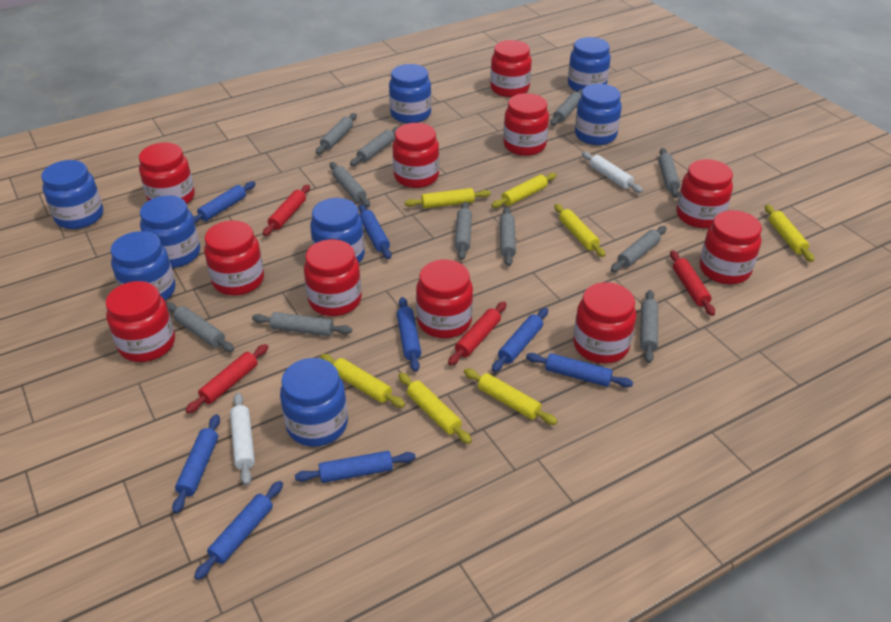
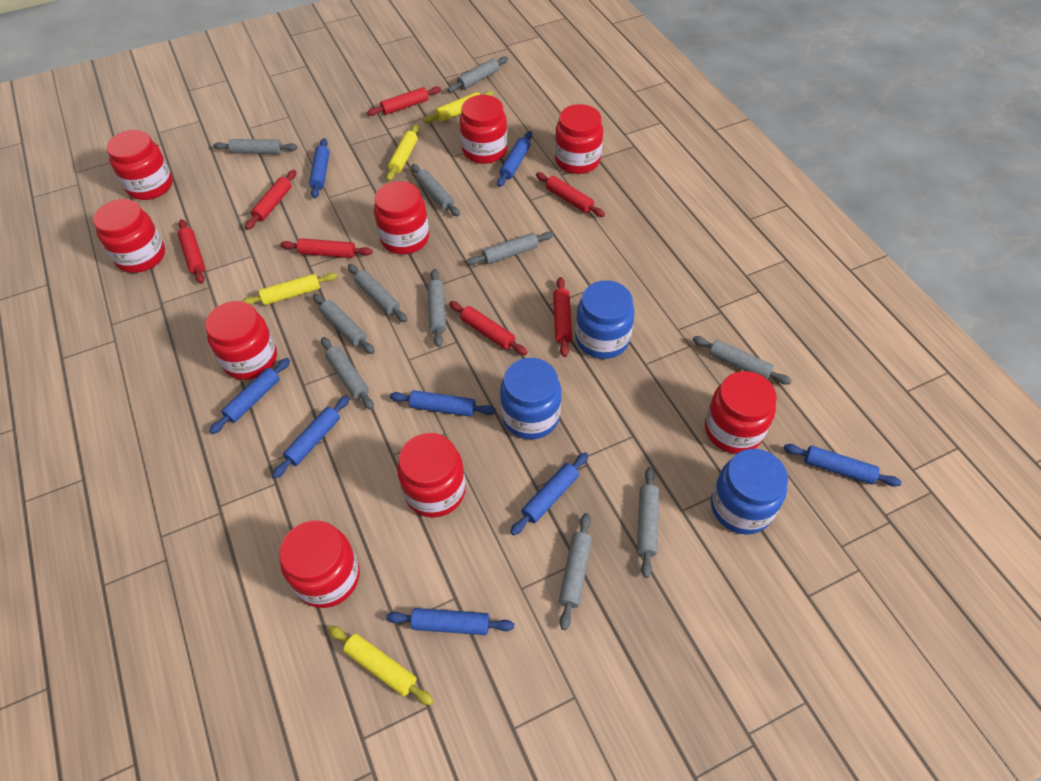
blue jar: [41,160,103,229] [110,231,175,301] [140,195,200,268] [280,358,348,447] [310,198,365,263] [389,64,432,123] [568,37,611,92] [575,84,622,145] = 8 -> [500,358,561,439] [575,280,635,359] [711,449,788,535] = 3
red jar: [106,281,175,362] [139,143,195,204] [204,220,264,296] [304,239,362,316] [393,123,439,188] [416,260,473,338] [490,40,532,97] [503,93,549,156] [573,282,636,364] [677,159,733,228] [700,210,762,285] = 11 -> [93,199,165,273] [106,130,173,200] [205,301,277,380] [279,520,360,608] [374,181,429,254] [397,433,466,518] [460,95,507,164] [555,104,603,174] [705,371,777,454] = 9
red rolling pin: [185,344,268,414] [263,185,310,236] [448,302,507,366] [670,250,715,316] = 4 -> [178,219,205,284] [245,170,296,230] [280,238,373,258] [367,86,441,116] [449,301,527,355] [536,172,605,217] [553,277,572,357] = 7
white rolling pin: [230,393,255,485] [582,152,643,193] = 2 -> none = 0
yellow rolling pin: [320,354,405,408] [398,373,472,444] [405,188,491,209] [464,368,558,425] [491,173,557,208] [554,204,606,257] [765,204,814,262] = 7 -> [242,273,338,305] [328,626,433,705] [386,124,419,181] [423,91,494,123] = 4

